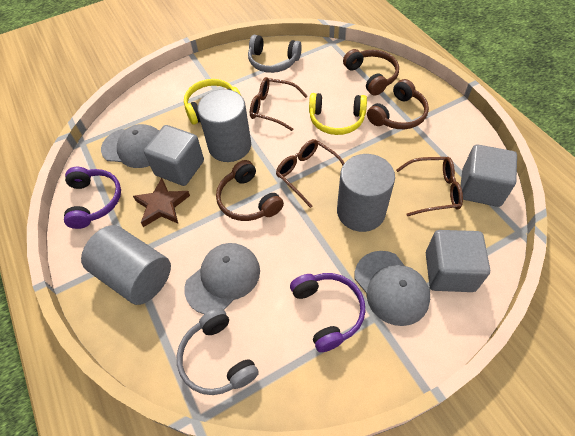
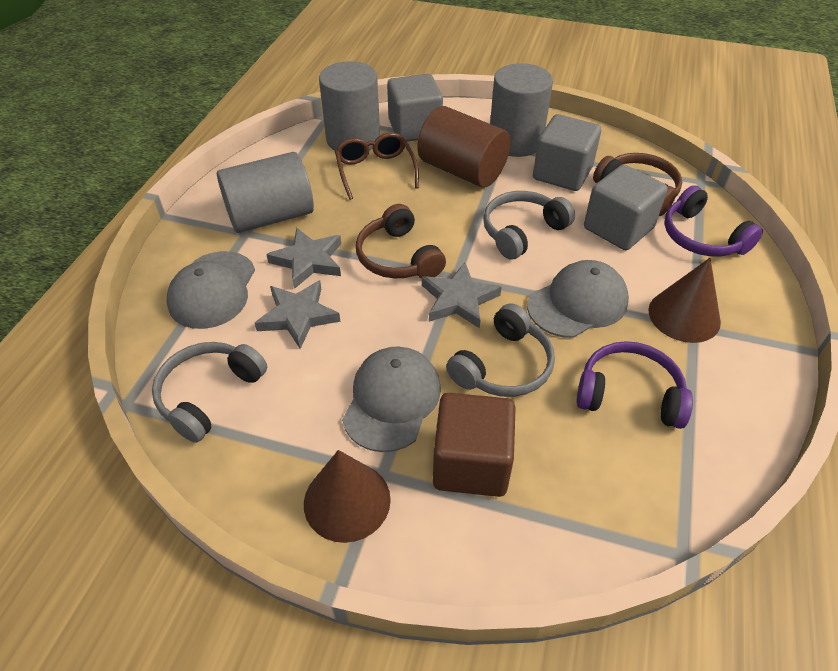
brown cone: none = 0 -> [304,450,391,543] [648,258,721,343] = 2
brown cube: none = 0 -> [433,393,516,497] = 1
brown cylinder: none = 0 -> [418,106,511,188] = 1
brown glasses: [250,77,307,131] [276,139,344,208] [396,157,463,216] = 3 -> [335,132,419,200] = 1
brown headphones: [216,160,284,221] [343,49,399,96] [367,79,429,129] = 3 -> [356,204,446,279] [593,153,682,216] = 2
brown star: [133,178,190,227] = 1 -> none = 0
grey headphones: [177,308,259,395] [248,35,302,73] = 2 -> [152,342,268,443] [446,303,555,397] [483,191,575,259] = 3
grey star: none = 0 -> [255,280,340,349] [266,228,341,289] [422,263,501,328] = 3
yellow headphones: [184,79,241,124] [309,93,367,135] = 2 -> none = 0

